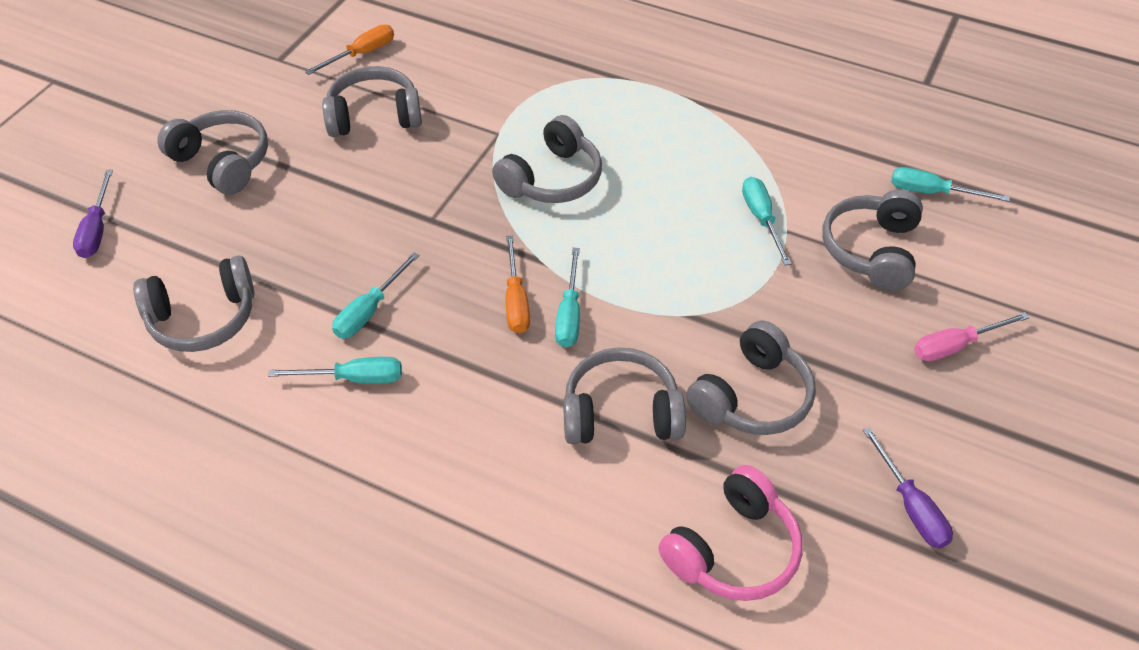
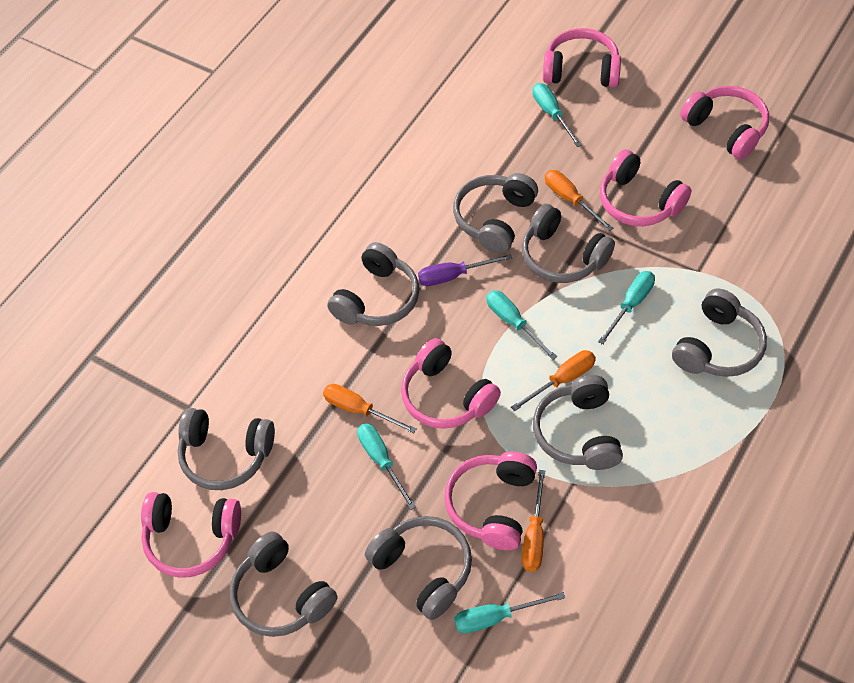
grey headphones: [133,255,255,352] [157,110,268,195] [322,66,422,137] [492,115,602,203] [563,347,686,444] [686,321,816,435] [822,190,923,291] = 7 -> [178,408,275,490] [230,531,337,637] [327,242,419,326] [365,516,472,620] [453,173,538,253] [522,204,615,283] [533,375,623,470] [672,288,767,377] = 8
orange screwdriver: [305,25,394,75] [506,236,530,333] = 2 -> [323,384,417,434] [511,350,596,411] [522,470,545,571] [545,170,614,231] = 4
pink headphones: [658,465,803,601] = 1 -> [141,492,241,578] [401,338,501,429] [444,452,537,550] [543,28,621,87] [600,149,692,226] [680,86,769,159] = 6
pink screwdriver: [914,312,1029,361] = 1 -> none = 0
purple screwdriver: [73,170,113,258] [863,427,953,548] = 2 -> [418,254,513,286] = 1

